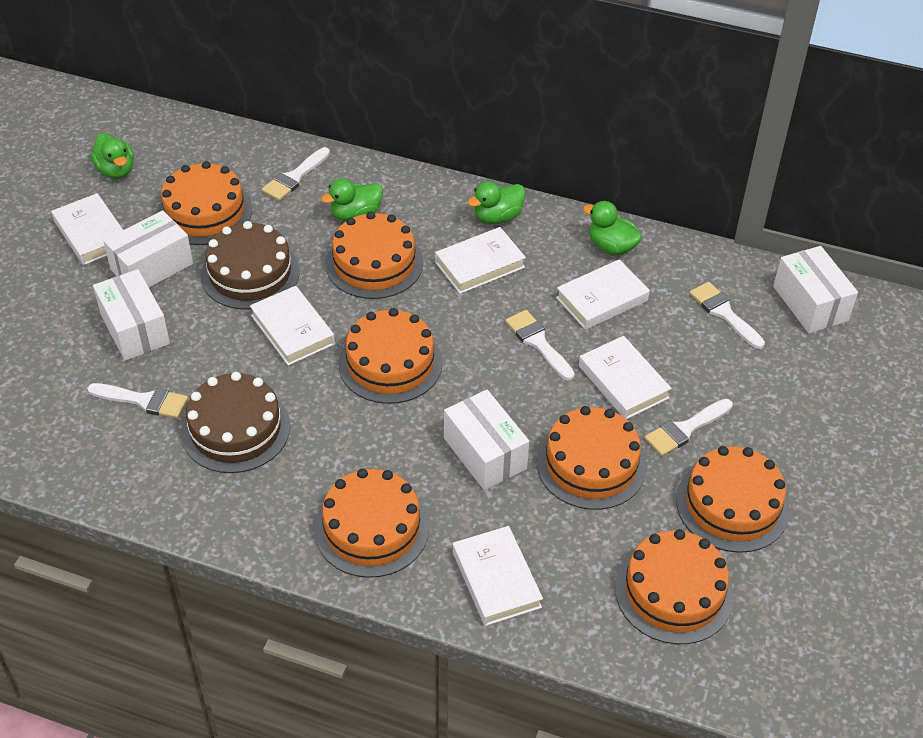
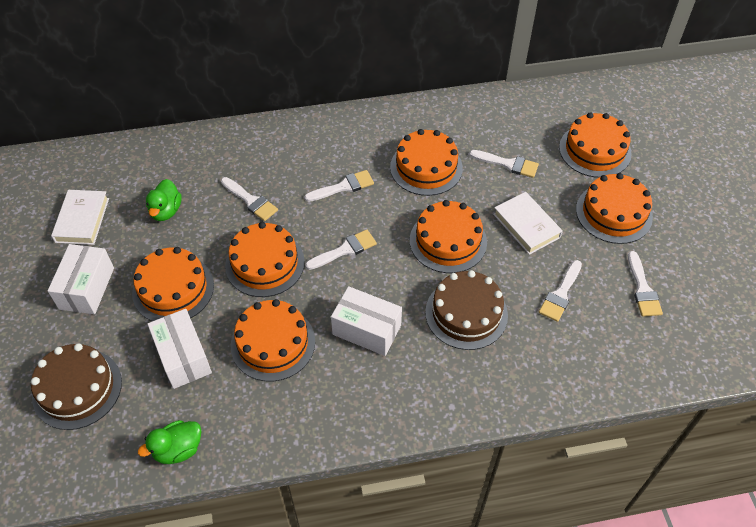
green duck: [90,133,134,179] [321,178,383,222] [468,181,525,224] [583,201,642,255] = 4 -> [138,420,201,464] [146,179,182,221] = 2
white book: [52,193,123,265] [250,286,335,366] [435,227,526,294] [453,526,543,626] [556,259,650,330] [579,336,672,419] = 6 -> [51,190,109,245] [493,192,563,255] = 2
white box: [93,269,170,361] [104,210,193,287] [444,390,529,490] [773,246,858,333] = 4 -> [48,244,114,314] [148,309,212,389] [331,286,402,356] = 3
white brush: [87,383,188,418] [262,147,330,201] [505,310,575,381] [644,399,733,456] [689,282,765,349] = 5 -> [221,177,278,221] [304,170,374,202] [305,230,377,270] [469,150,539,178] [539,260,582,322] [628,251,663,317] = 6

